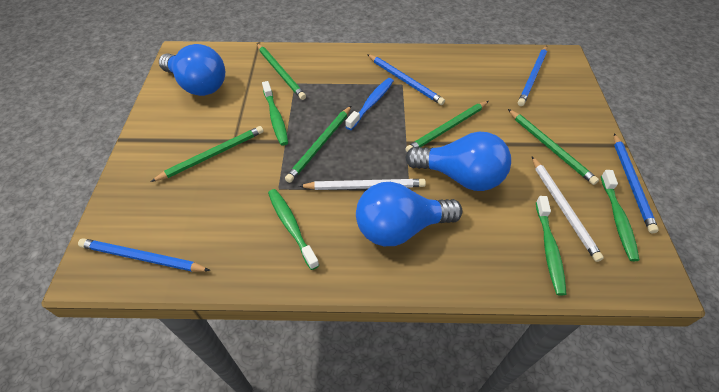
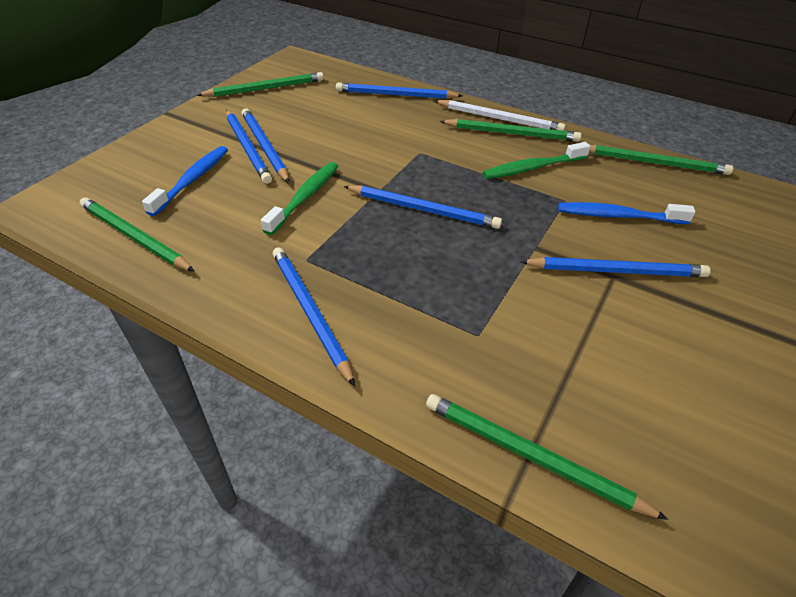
blue light bulb: [159,44,225,96] [356,182,463,246] [405,132,511,191] = 3 -> none = 0
blue pencil: [78,238,210,272] [367,54,445,105] [518,45,547,106] [614,133,659,233] = 4 -> [226,110,272,184] [241,108,289,183] [273,247,355,386] [336,83,463,99] [344,185,502,229] [520,257,711,277] = 6
blue toothbrush: [345,78,394,130] = 1 -> [142,146,228,216] [558,202,696,224] = 2
green toothbrush: [262,81,288,146] [268,189,319,270] [536,196,567,296] [601,170,639,261] = 4 -> [261,162,338,235] [483,142,590,179] = 2
white pencil: [299,179,426,190] [532,157,604,262] = 2 -> [434,100,566,131] = 1

